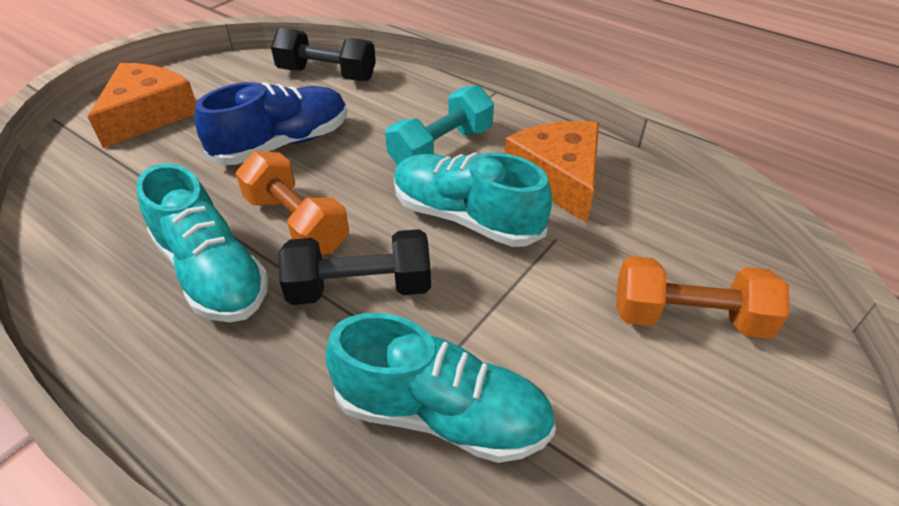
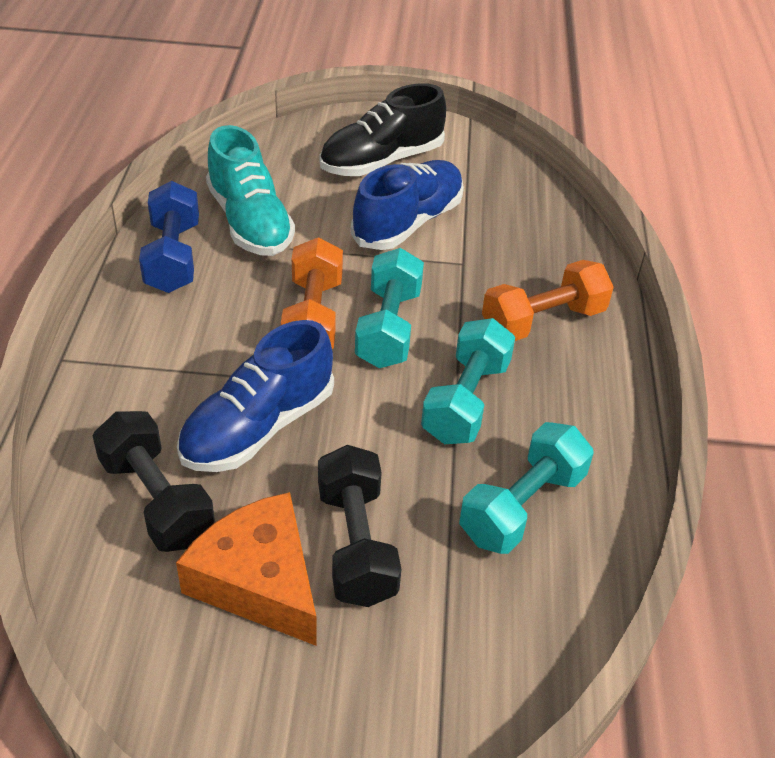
black shoe: none = 0 -> [320,83,446,176] = 1
blue dumbbell: none = 0 -> [139,181,199,293] = 1
blue shoe: [195,82,347,165] = 1 -> [177,320,334,472] [351,160,464,250] = 2
orange cheese: [87,63,196,148] [504,121,599,223] = 2 -> [176,492,317,646] = 1
turquoise dumbbell: [385,85,494,165] = 1 -> [355,248,424,368] [421,318,515,444] [459,422,594,554] = 3
turquoise shoe: [136,164,268,322] [325,313,556,463] [394,152,552,247] = 3 -> [206,125,295,256] = 1

